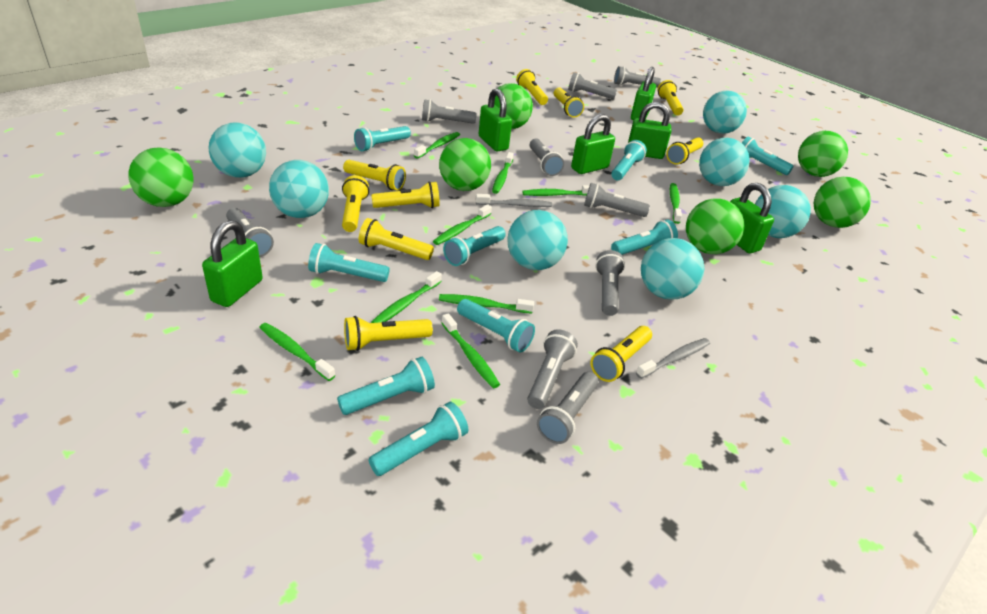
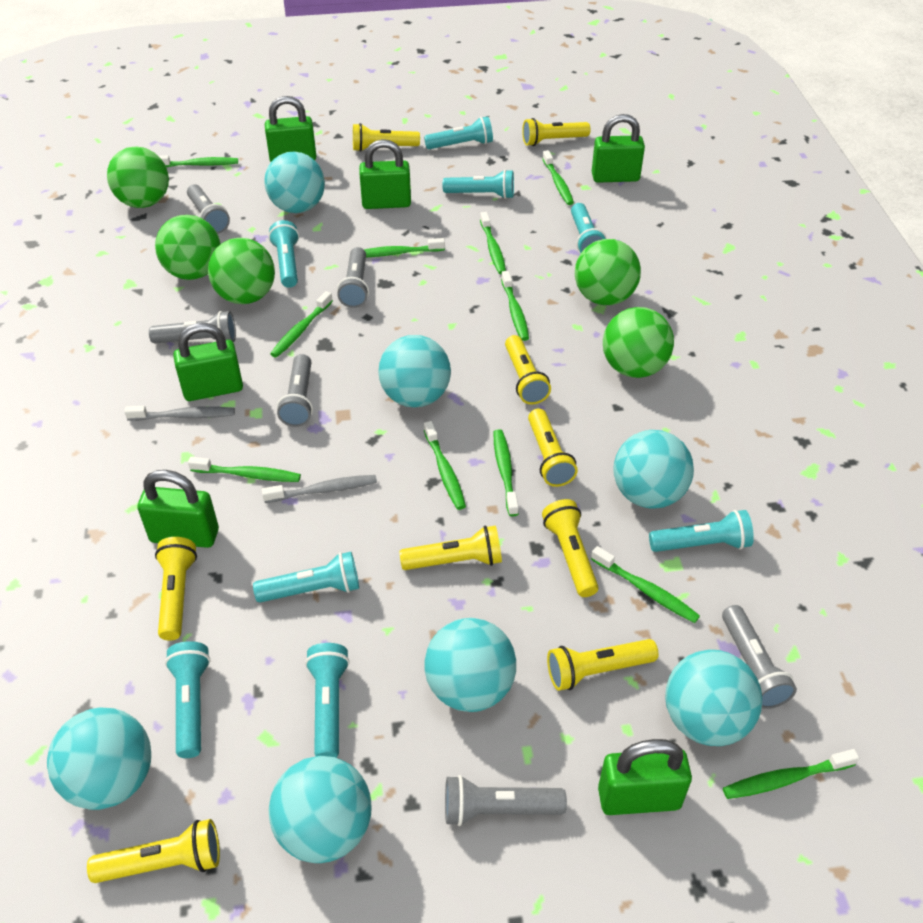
green ball: [129,147,194,207] [439,138,491,191] [494,83,533,129] [686,199,744,254] [798,131,848,177] [814,177,871,228] = 6 -> [107,147,169,208] [155,215,221,280] [208,238,275,304] [575,239,641,305] [603,307,674,378] = 5
green toothbrush: [259,323,336,381] [371,271,442,323] [414,132,460,158] [433,204,492,245] [439,294,534,314] [442,313,500,388] [492,152,514,194] [522,185,590,196] [670,183,682,224] = 9 -> [159,155,238,167] [188,457,301,482] [270,291,333,357] [364,238,445,257] [424,421,466,510] [480,212,506,274] [494,429,519,516] [501,271,529,341] [542,150,574,205] [591,546,700,623] [723,749,859,799] = 11
grey flashlight: [226,208,274,257] [422,99,476,124] [527,329,578,409] [530,138,564,176] [537,372,599,444] [568,72,617,99] [584,183,650,217] [595,250,625,316] [614,66,661,88] = 9 -> [149,311,236,343] [187,184,230,234] [277,354,313,427] [337,247,369,308] [445,775,567,826] [722,605,797,709] = 6
turquoise flashlight: [308,243,390,282] [337,357,435,415] [354,126,411,151] [368,402,469,476] [443,226,506,266] [457,299,535,353] [611,140,647,180] [611,219,678,255] [742,137,794,175] = 9 -> [165,641,211,758] [253,552,359,603] [269,220,299,288] [305,643,350,758] [424,116,493,149] [442,169,514,199] [571,203,607,253] [649,510,754,552] = 8
yellow flashlight: [342,175,369,232] [343,160,406,191] [344,316,433,351] [359,218,434,260] [371,181,440,208] [516,69,548,105] [554,88,584,117] [590,326,652,382] [657,80,684,116] [666,137,703,165] = 10 -> [87,819,220,883] [155,537,197,641] [353,123,420,152] [399,525,502,570] [505,335,551,404] [522,118,590,146] [528,409,578,487] [542,499,598,597] [547,639,659,691] = 9

